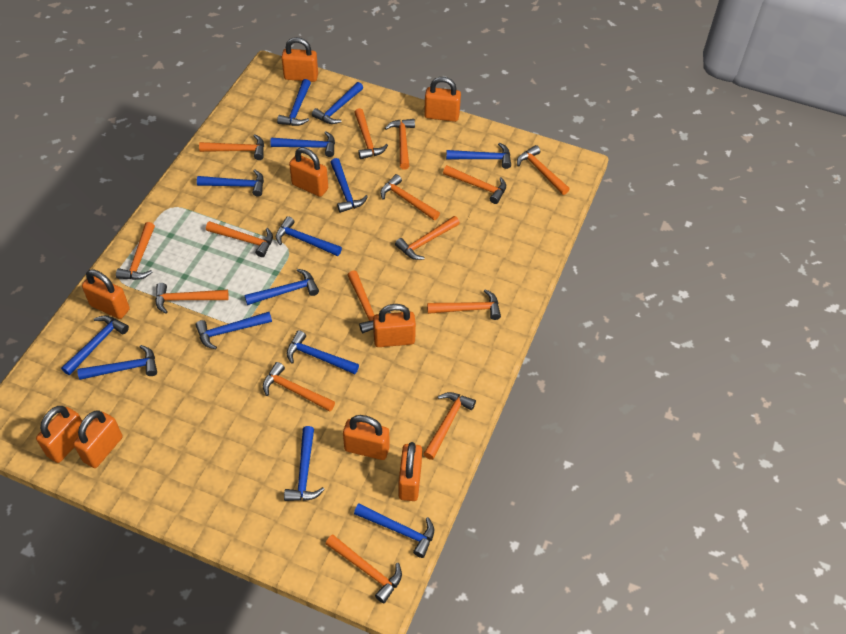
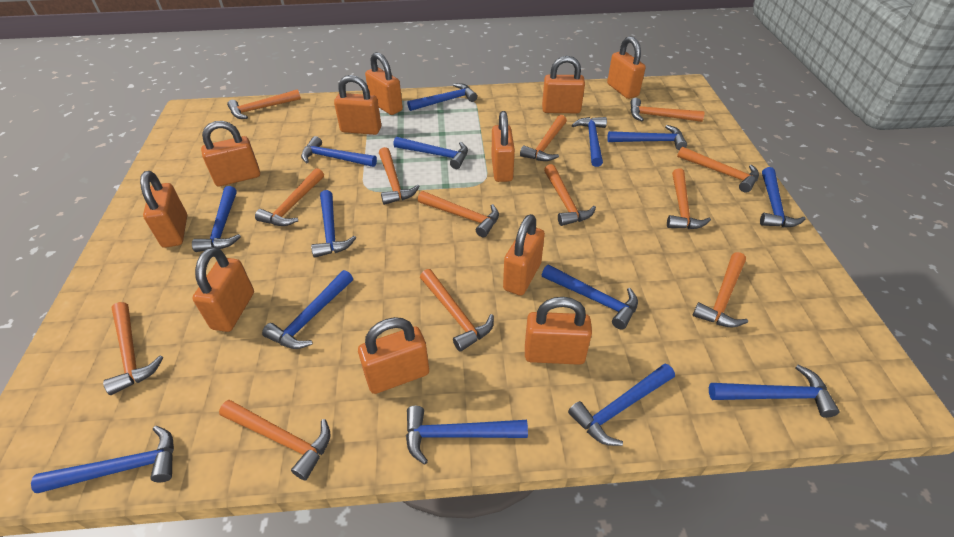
orange hammer: [116,222,155,280] [155,283,229,313] [199,135,264,160] [206,221,273,257] [263,362,335,411] [326,534,402,603] [347,270,391,333] [354,108,388,159] [380,174,440,220] [385,119,415,170] [395,216,460,260] [423,392,476,460] [427,289,501,320] [443,165,506,204] [517,145,570,195] = 15 -> [103,302,163,395] [219,400,331,480] [227,89,301,119] [255,168,324,226] [379,147,420,205] [418,191,499,237] [420,269,494,352] [520,115,567,161] [544,164,596,226] [630,98,705,122] [667,168,711,229] [677,147,759,193] [693,252,748,327] = 13
orange padlock: [36,406,82,463] [73,411,123,468] [82,269,130,319] [281,37,318,82] [289,147,328,197] [343,415,390,460] [373,304,416,347] [399,442,422,501] [424,77,461,122] = 9 -> [140,171,187,248] [192,247,254,332] [201,121,260,186] [334,75,381,135] [358,317,429,394] [365,52,403,115] [492,111,515,182] [503,214,545,296] [525,297,592,365] [542,56,585,113] [607,36,646,99] = 11

